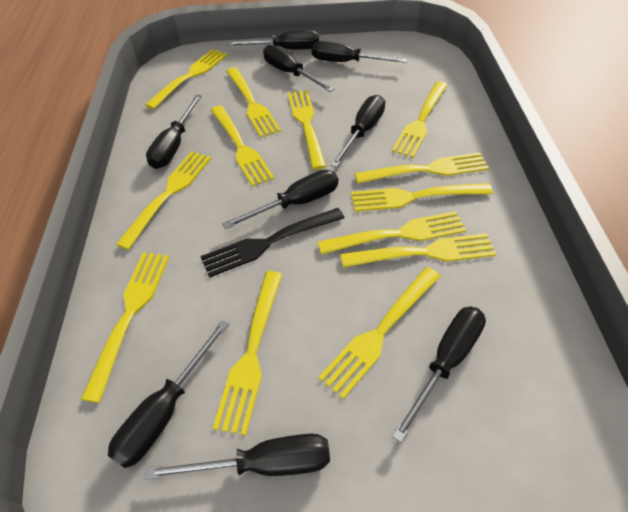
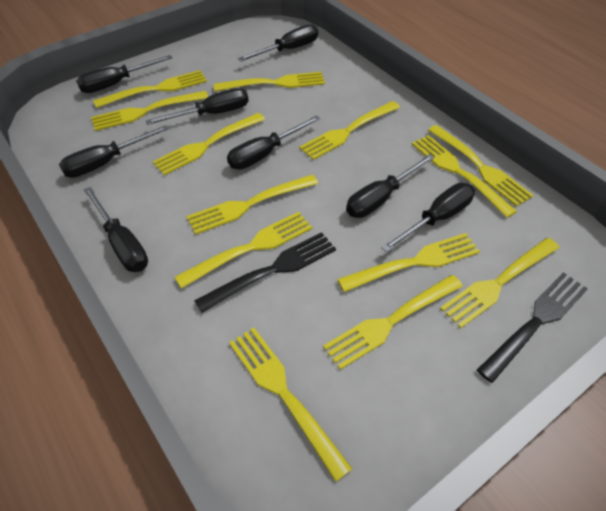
black fork: [200,208,344,278] = 1 -> [194,232,336,313] [477,272,588,383] = 2
black screwdriver: [108,320,229,468] [145,434,330,480] [146,94,202,169] [222,170,338,229] [227,30,319,49] [263,44,335,92] [312,41,407,63] [330,95,385,168] [392,306,486,442] = 9 -> [59,125,169,178] [76,55,173,93] [84,187,148,272] [146,88,249,125] [227,115,321,169] [238,24,318,62] [346,154,435,218] [381,183,475,252] = 8

